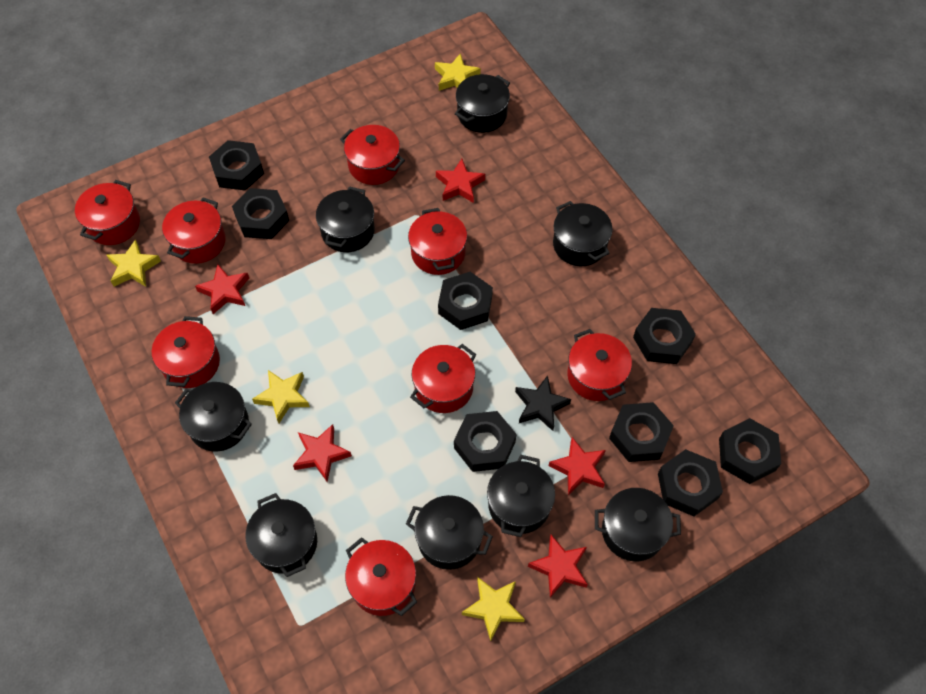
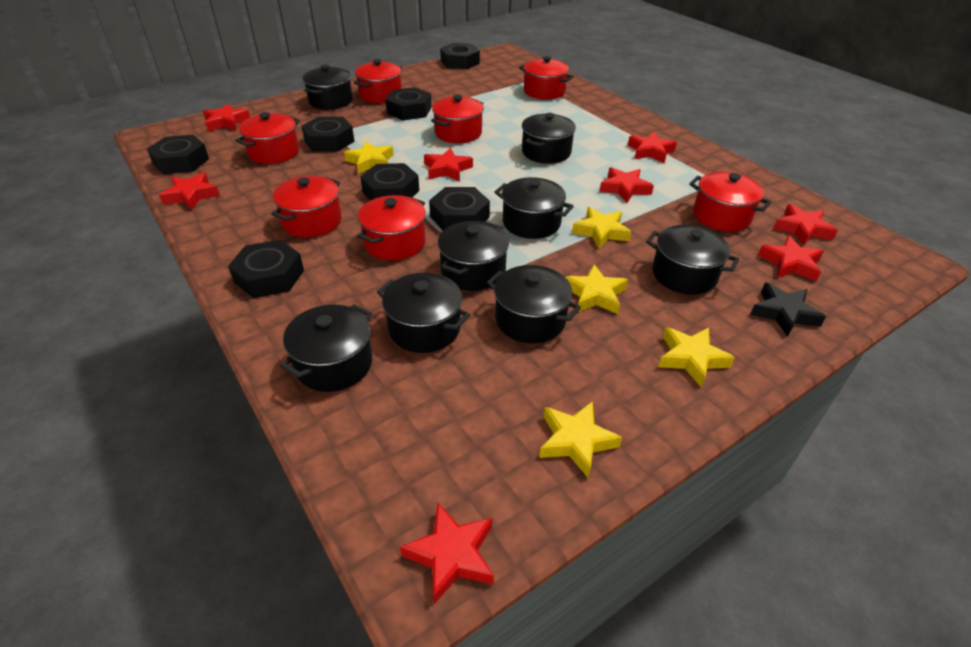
black nut: [209,140,264,191] [232,188,289,239] [438,272,493,330] [454,411,516,472] [609,402,674,462] [633,308,696,364] [658,449,723,516] [719,418,781,484] = 8 -> [147,135,209,174] [228,240,304,298] [301,116,354,152] [360,163,419,200] [386,87,432,120] [429,187,490,230] [440,43,480,69] = 7
red pot: [75,180,140,245] [152,316,220,388] [162,197,226,264] [340,125,405,185] [345,537,417,616] [408,208,467,275] [410,344,476,413] [567,329,632,401] = 8 -> [235,112,300,164] [271,176,342,237] [354,59,402,103] [357,195,426,260] [431,95,484,143] [519,56,574,100] [689,172,771,231] = 7
red star: [195,264,249,314] [293,424,352,482] [436,159,485,203] [528,535,588,598] [549,437,606,495] = 5 -> [159,172,220,210] [203,103,250,131] [400,503,494,604] [424,148,473,181] [599,167,654,203] [628,132,677,163] [758,236,824,282] [773,204,838,246] = 8
yellow star: [106,239,161,287] [252,370,310,423] [435,53,481,91] [462,577,525,641] = 4 -> [344,141,394,174] [539,401,622,478] [565,264,628,314] [572,207,632,249] [658,327,735,387] = 5

